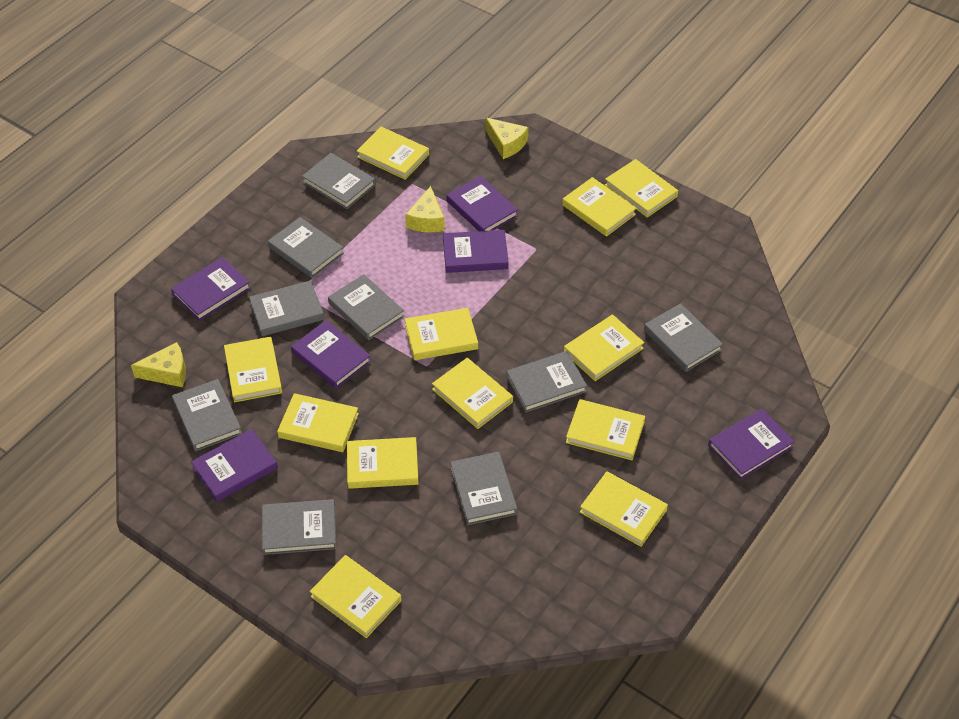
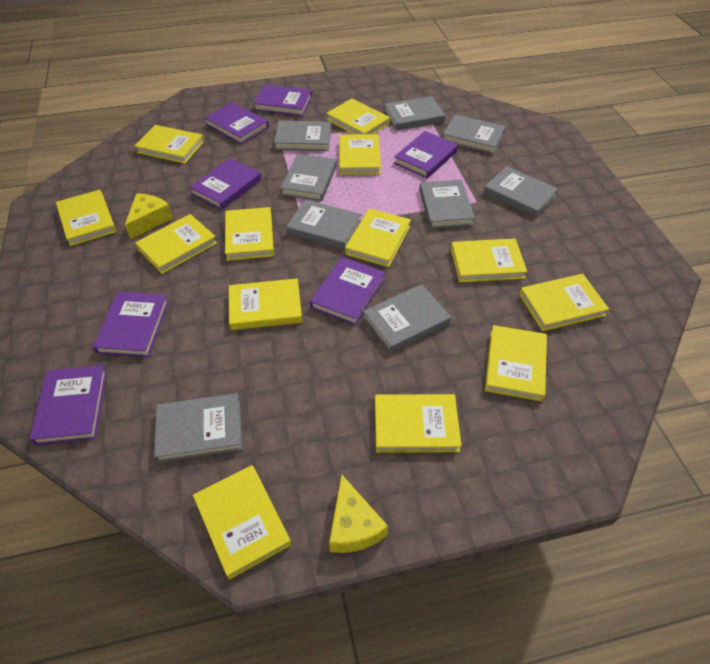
purple book: [171,257,251,321] [191,429,278,502] [291,320,371,389] [443,230,509,273] [446,176,518,231] [708,409,795,480] = 6 -> [29,365,107,445] [93,292,169,357] [189,158,261,210] [204,102,269,144] [253,85,312,116] [310,257,385,325] [394,131,458,178] = 7
yellow book: [224,337,282,402] [277,393,359,452] [310,555,402,638] [347,437,419,489] [357,127,429,180] [405,308,478,360] [432,358,513,429] [562,177,637,237] [564,314,644,381] [566,399,645,460] [580,471,668,547] [605,159,678,218] = 12 -> [56,190,116,246] [135,125,204,164] [135,214,217,274] [193,465,291,580] [225,207,274,261] [229,278,302,330] [326,98,390,134] [339,134,381,175] [345,208,411,267] [375,394,462,453] [451,238,527,282] [485,325,547,402] [519,274,609,331] = 13
yellow cheese: [131,342,186,387] [405,186,445,232] [485,118,528,159] = 3 -> [125,193,173,240] [329,475,388,553] = 2

